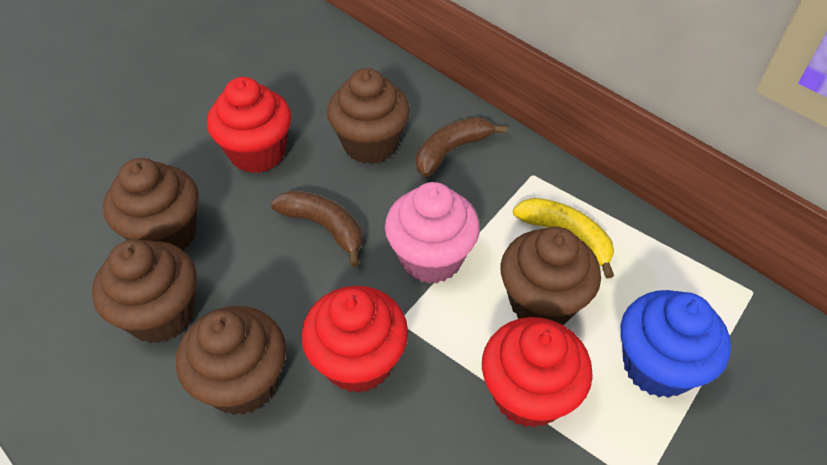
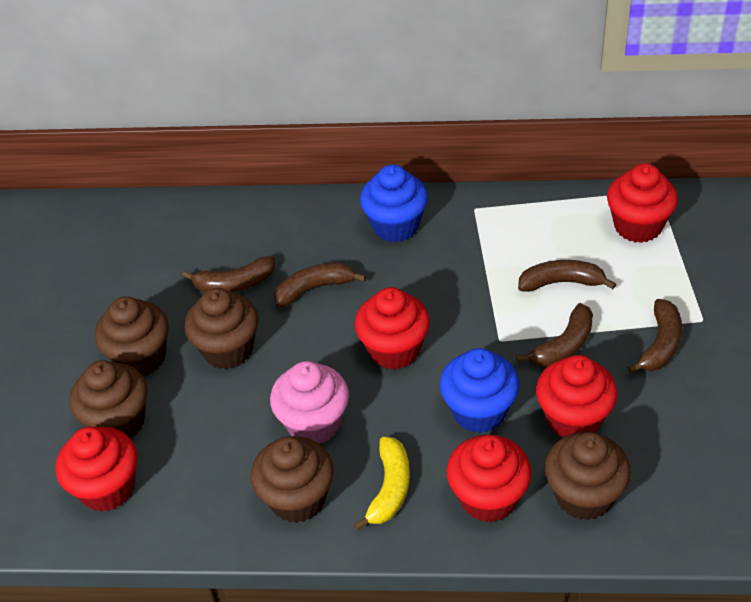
blue cupcake: [621,290,731,398] = 1 -> [360,164,428,242] [440,348,520,433] = 2
brown banana: [271,190,362,266] [416,117,507,177] = 2 -> [182,256,275,292] [274,263,366,307] [516,303,593,367] [518,260,616,292] [627,299,682,373] = 5
red cupcake: [207,77,292,173] [301,286,408,393] [482,317,593,428] = 3 -> [55,426,137,512] [355,287,430,370] [446,435,532,522] [536,355,617,437] [607,163,678,243] = 5

